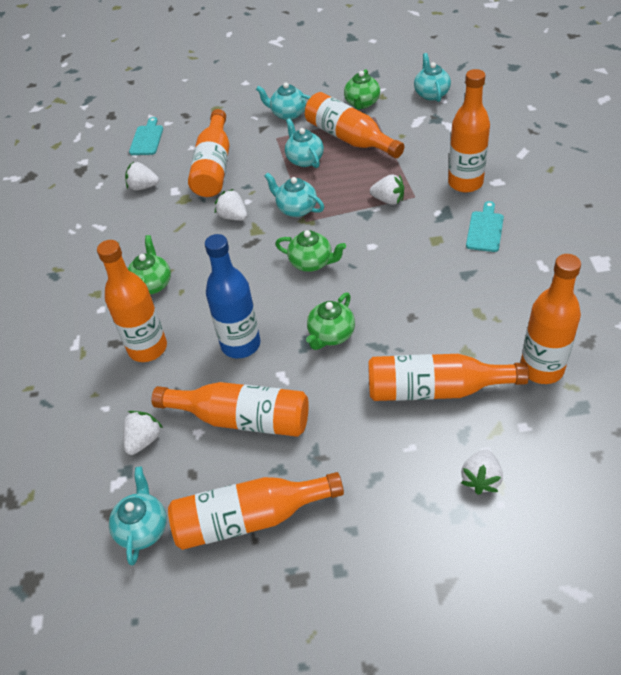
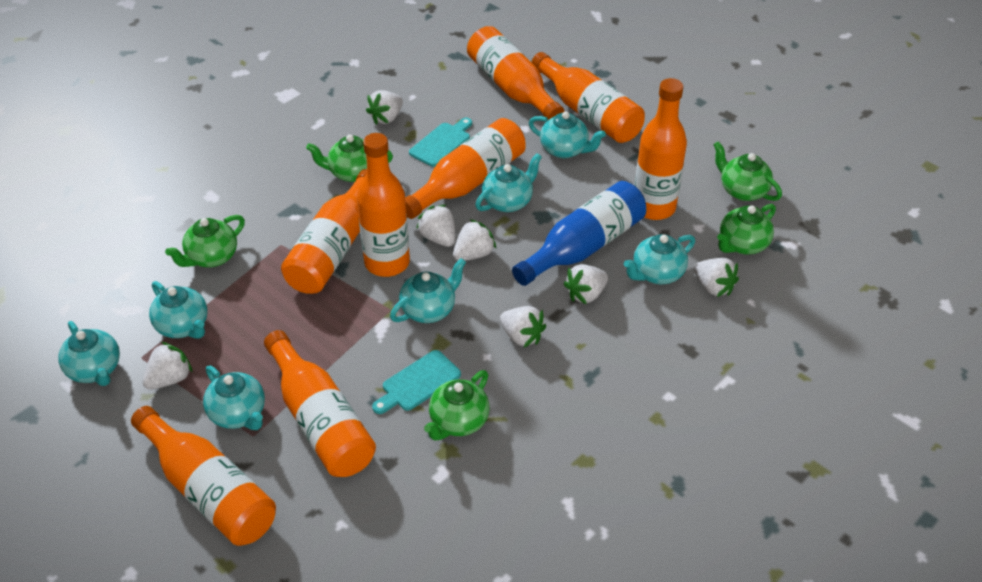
green teapot: [127,235,171,295] [275,230,346,272] [306,293,355,350] [344,69,380,109] = 4 -> [165,215,245,267] [306,135,393,182] [424,370,490,441] [713,141,782,201] [717,204,776,255] = 5
turquoise teapot: [109,467,167,565] [256,83,310,120] [264,173,324,217] [285,118,324,168] [414,53,451,102] = 5 -> [58,321,120,386] [149,281,207,339] [203,366,265,430] [390,258,466,323] [475,153,542,212] [529,111,606,158] [624,234,695,284] = 7
white strawberry: [123,411,163,455] [125,162,159,191] [215,189,247,221] [370,174,404,205] [461,449,503,495] = 5 -> [143,342,193,390] [366,90,403,125] [416,205,455,247] [453,219,496,261] [500,306,546,348] [563,264,608,305] [694,258,739,297] = 7

